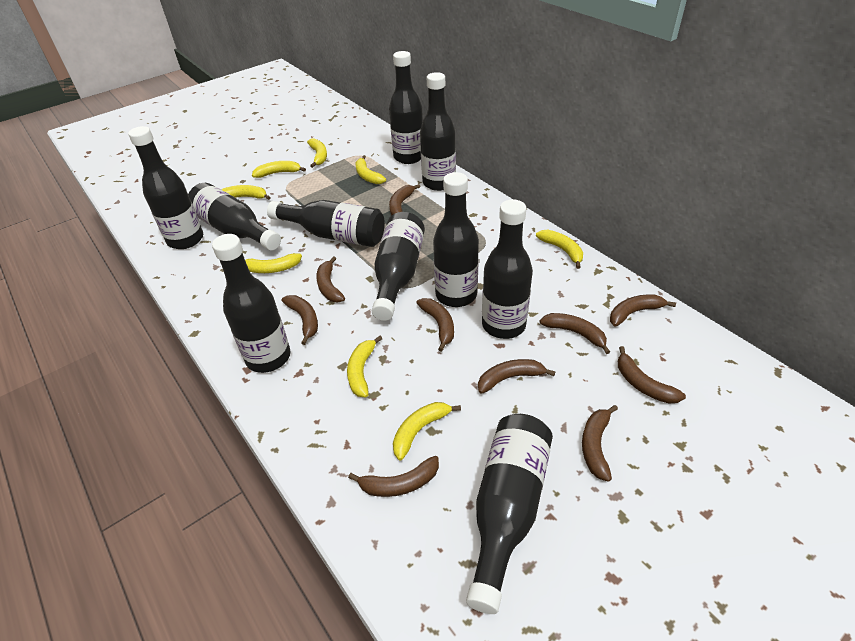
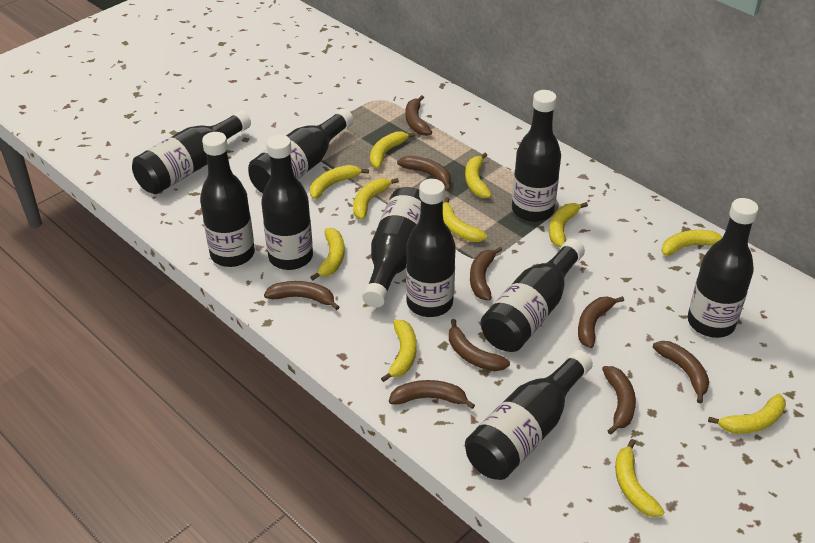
brown banana: [281,295,318,345] [316,256,345,302] [348,456,439,497] [389,184,420,215] [417,298,454,352] [478,359,555,394] [540,313,610,354] [582,405,618,482] [610,294,676,327] [618,346,686,404] = 10 -> [264,281,339,310] [389,380,475,409] [397,156,451,191] [406,95,432,136] [449,319,510,371] [470,247,502,300] [578,296,624,348] [602,366,636,435] [653,341,709,404] = 9
yellow banana: [221,185,271,200] [245,253,302,273] [252,161,306,178] [307,139,327,168] [347,336,382,397] [356,155,386,184] [393,402,461,461] [536,230,583,269] = 8 -> [310,165,369,199] [310,228,345,280] [353,178,399,220] [370,131,416,168] [381,320,417,382] [443,197,487,242] [465,153,492,198] [549,202,588,247] [615,439,665,517] [661,230,722,256] [708,393,786,434] = 11

